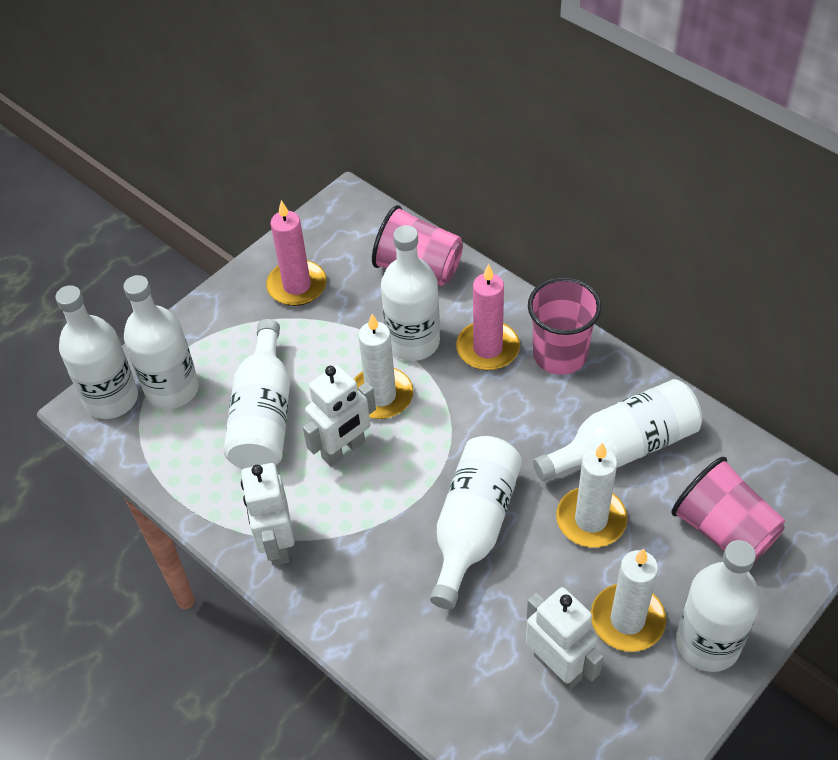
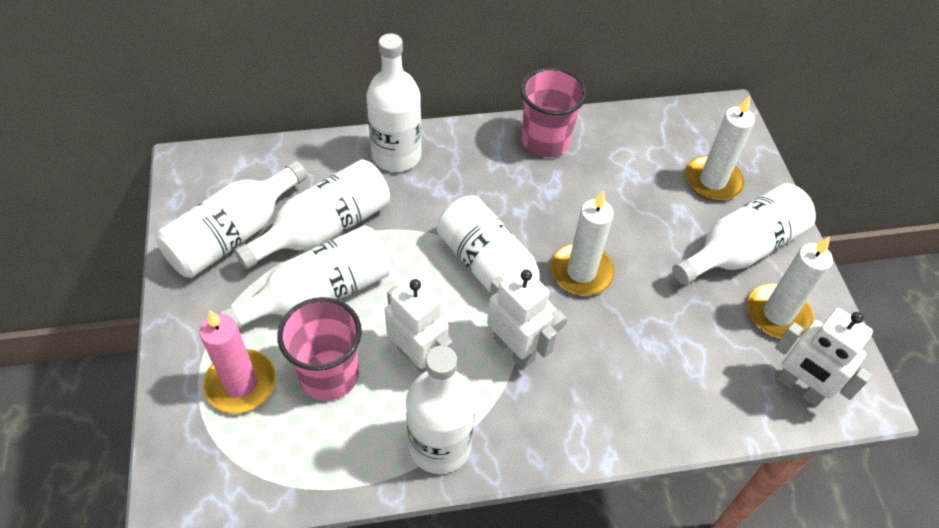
pink candle: [266,200,327,306] [456,264,520,370] = 2 -> [199,310,276,414] = 1
pink cup: [372,205,463,286] [528,277,601,375] [671,457,785,562] = 3 -> [277,297,362,401] [521,67,587,157] = 2

